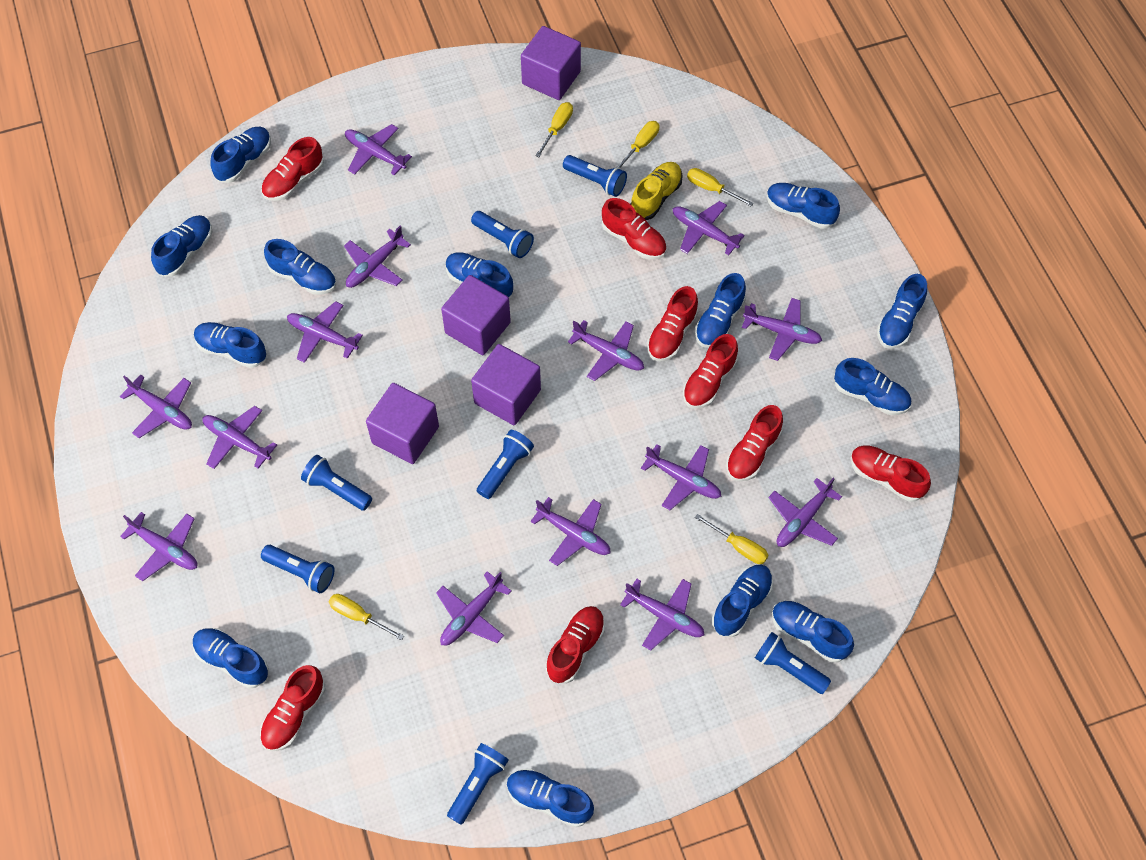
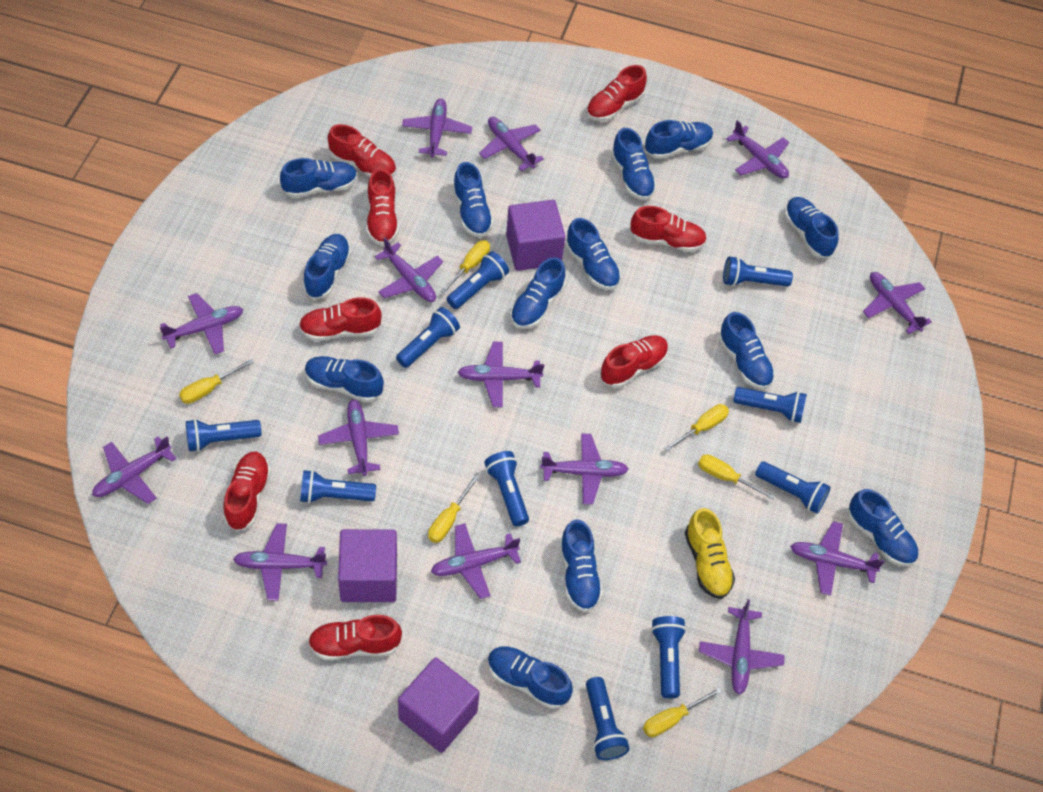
blue flashlight: [261,545,335,593] [301,455,372,511] [447,743,508,825] [471,211,534,258] [477,430,534,499] [563,155,627,197] [755,632,831,694] = 7 -> [186,419,261,452] [300,470,376,504] [396,307,460,368] [447,251,509,309] [484,451,529,527] [586,677,630,760] [651,616,686,698] [723,256,793,286] [733,387,807,423] [755,461,831,514] = 10
purple cube: [366,383,439,464] [441,275,511,355] [471,344,541,425] [521,26,581,100] = 4 -> [338,529,397,602] [398,657,479,753] [506,200,565,271] = 3
yellow screwdriver: [329,594,404,640] [535,102,573,157] [616,121,659,169] [687,168,754,207] [695,514,769,564] = 5 -> [179,359,254,404] [428,475,479,543] [440,240,490,294] [643,687,722,737] [664,404,729,452] [698,454,775,500] = 6

